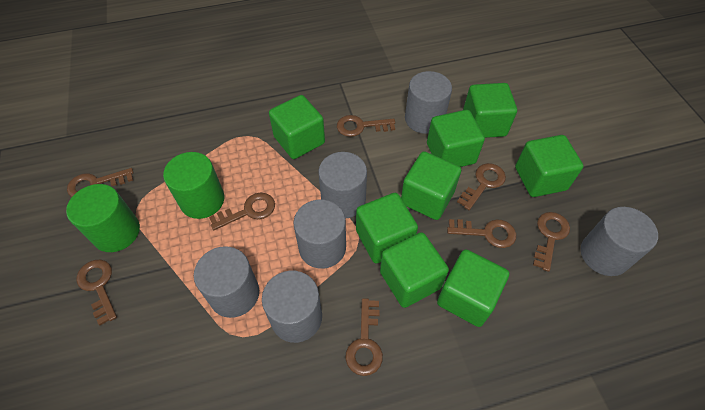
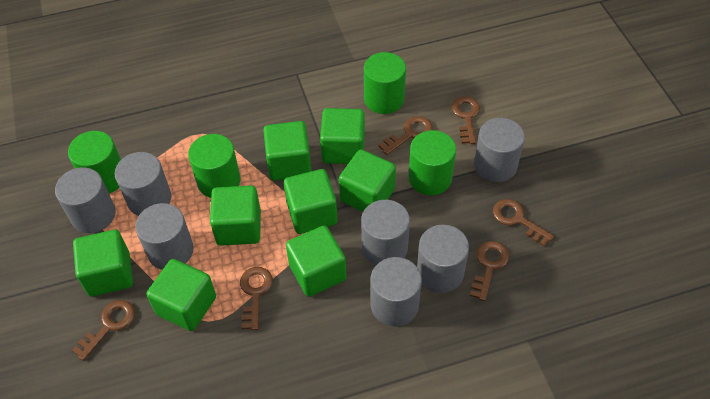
brown key: [67,168,134,197] [76,260,117,325] [209,193,275,230] [337,115,395,137] [345,298,383,376] [447,219,516,248] [457,163,506,210] [533,212,570,272] = 8 -> [72,300,135,361] [240,267,273,330] [378,116,433,155] [452,97,480,144] [470,241,509,301] [493,199,554,246] = 6
green cylinder: [66,184,140,252] [163,152,224,219] = 2 -> [68,131,121,194] [188,134,241,198] [364,52,406,114] [408,130,456,195] = 4
grey cylinder: [194,246,259,318] [262,271,322,343] [293,199,346,269] [318,152,367,218] [405,71,452,134] [581,207,658,276] = 6 -> [55,168,116,233] [115,152,171,216] [135,203,194,270] [361,200,410,265] [370,257,422,327] [417,225,469,293] [474,118,525,182] = 7

